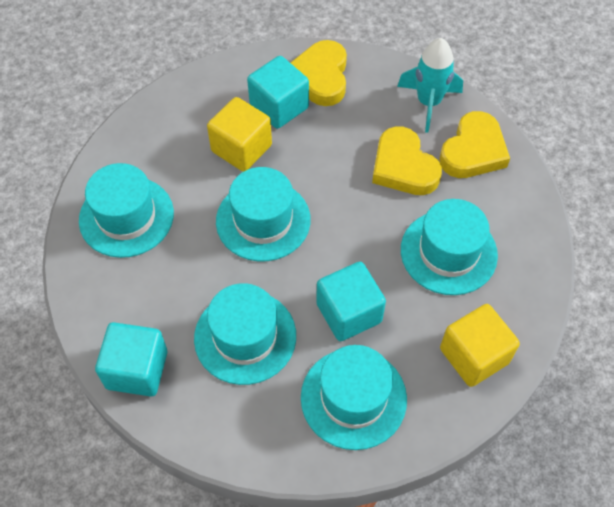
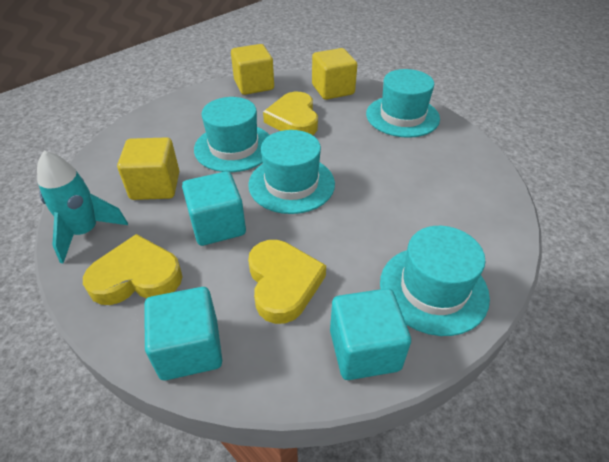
turquoise hat: [79,163,174,258] [194,283,296,385] [216,167,311,261] [301,345,407,450] [401,199,498,295] = 5 -> [194,97,270,172] [248,130,335,214] [366,69,440,138] [380,226,490,336] = 4
yellow cube: [207,97,272,172] [440,304,520,387] = 2 -> [117,137,179,200] [231,44,274,95] [312,48,357,100] = 3

